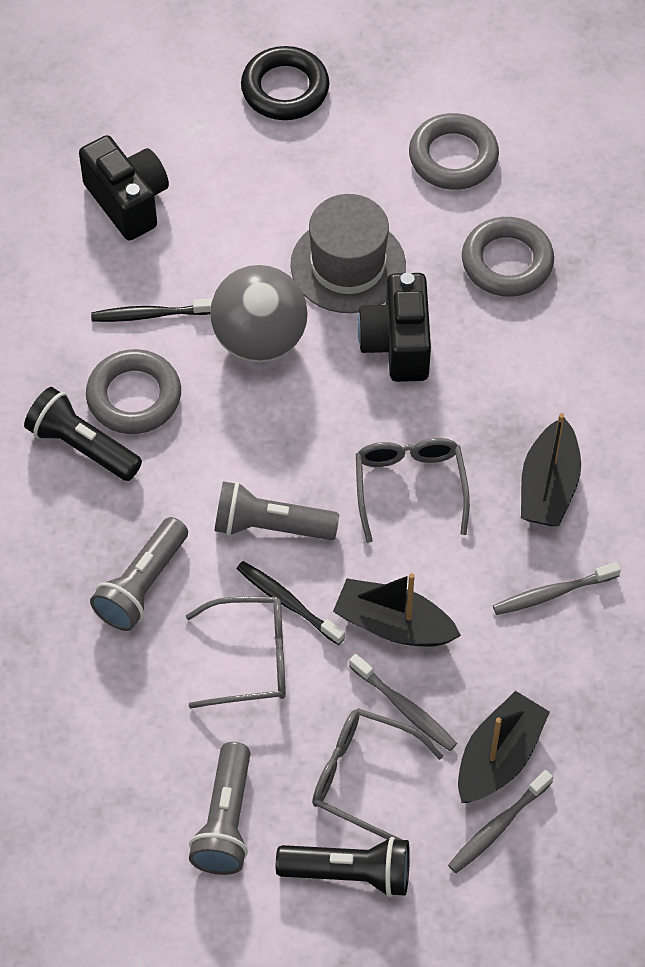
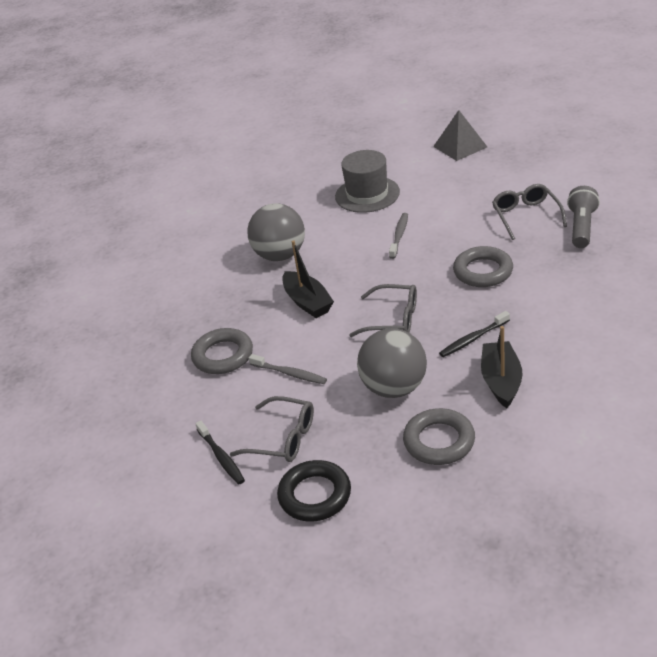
black boat: [333,573,461,647] [458,691,550,803] [521,413,581,526] = 3 -> [282,240,334,318] [481,326,522,408] = 2
black camera: [79,135,169,241] [357,273,431,382] = 2 -> none = 0
black flashlight: [24,387,142,481] [276,837,410,897] = 2 -> none = 0
grey ball: [210,265,308,362] = 1 -> [247,203,305,261] [357,328,427,398] = 2
grey flashlight: [90,517,188,631] [189,742,250,875] [214,481,339,540] = 3 -> [567,186,600,248] = 1
grey pyramid: none = 0 -> [433,110,487,161] = 1
grey toothbrush: [349,654,457,751] [448,770,554,873] [493,562,621,615] = 3 -> [249,354,327,384] [389,213,408,259] = 2

